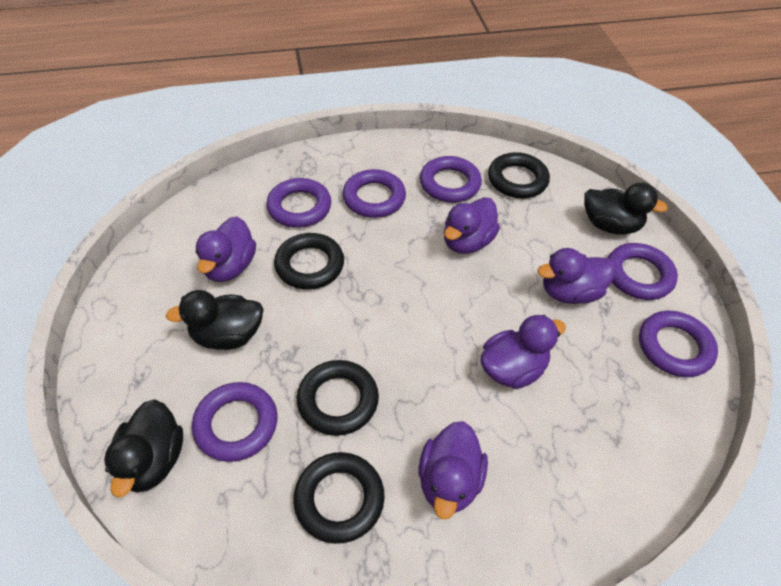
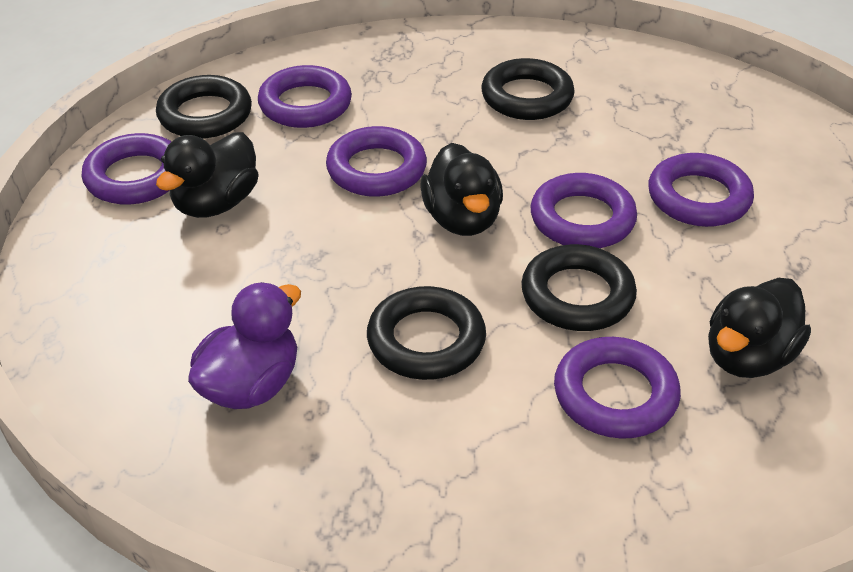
purple duck: [195,216,256,282] [418,421,488,519] [444,197,500,254] [480,315,566,389] [537,248,616,304] = 5 -> [188,282,301,409] = 1

